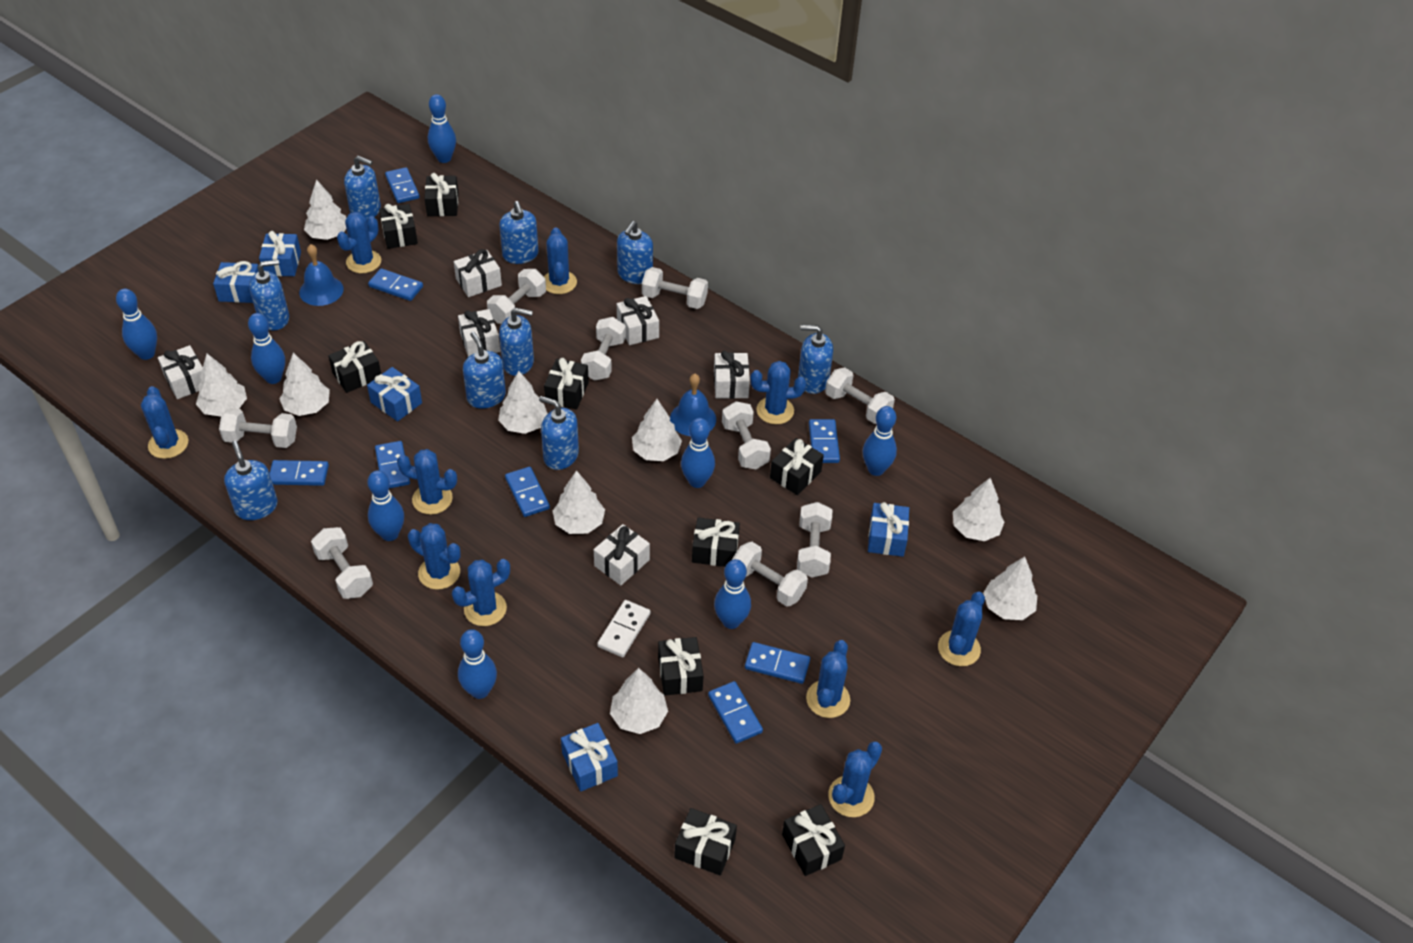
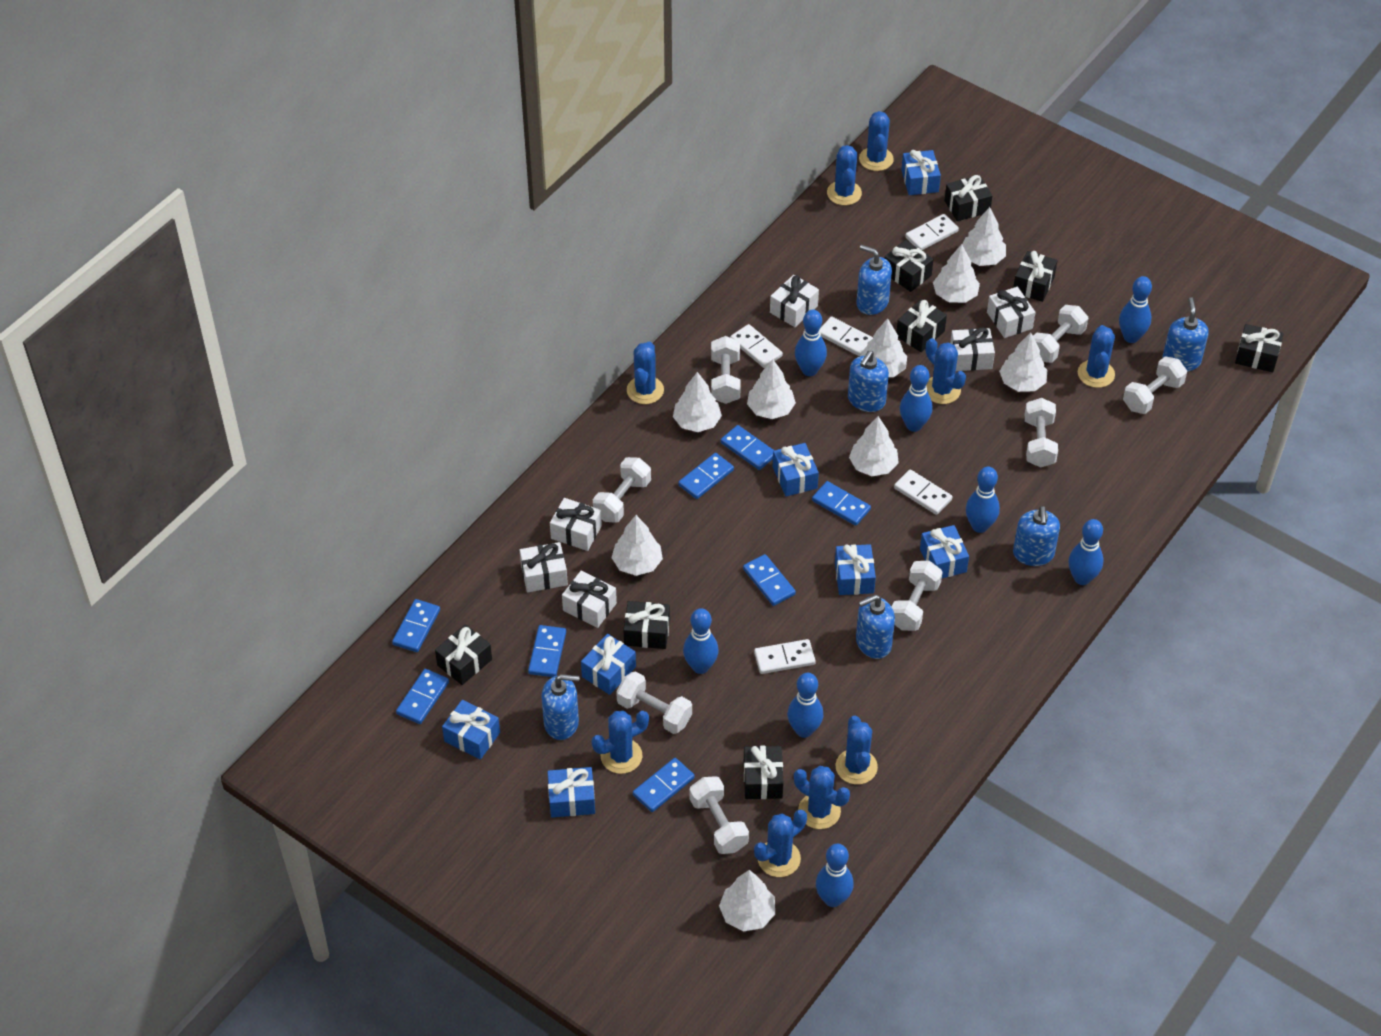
black gift: [328,341,381,393] [379,204,418,249] [424,173,459,216] [544,358,589,410] [658,637,704,696] [674,808,737,876] [692,518,740,567] [770,438,824,495] [782,804,845,876] = 9 -> [435,624,492,685] [624,601,670,649] [744,746,783,799] [884,240,933,292] [896,299,947,352] [944,175,992,221] [1013,251,1057,302] [1235,324,1284,372] = 8
blue bell: [299,244,344,306] [670,374,716,436] = 2 -> none = 0
blue cactus: [141,386,188,459] [337,212,381,273] [397,449,457,515] [408,523,460,590] [452,559,510,626] [544,227,577,294] [751,361,806,424] [806,640,850,718] [828,742,882,817] [938,592,985,666] = 10 -> [592,711,649,774] [627,342,664,404] [754,810,807,877] [794,766,850,829] [827,145,862,205] [836,716,878,784] [859,111,894,171] [926,338,966,404] [1078,325,1115,388] = 9
blue gift: [213,261,259,303] [259,231,301,276] [367,367,422,421] [561,723,618,791] [868,502,909,557] = 5 -> [442,700,500,760] [547,767,595,818] [581,634,636,695] [773,443,819,496] [835,544,876,595] [901,150,941,195] [920,525,969,578] = 7
blue soap dispenser: [224,441,278,520] [249,260,289,330] [344,156,381,220] [463,332,506,408] [499,201,539,264] [499,308,534,376] [539,396,579,470] [617,221,653,284] [798,325,833,394] = 9 -> [541,674,580,740] [848,351,889,412] [856,245,892,315] [856,594,895,659] [1013,506,1060,566] [1162,297,1209,372] = 6
white domino: [597,600,650,657] = 1 -> [730,324,783,368] [754,639,816,674] [820,316,873,356] [894,469,952,515] [905,214,959,250] = 5
white dumbbell: [219,408,297,448] [311,527,373,599] [487,269,546,324] [581,317,626,381] [642,267,708,309] [722,401,771,469] [732,542,808,607] [797,502,832,578] [825,367,895,424] = 9 -> [593,457,651,523] [616,671,692,734] [690,776,749,854] [711,336,741,404] [892,561,943,631] [1025,398,1058,467] [1033,305,1088,363] [1123,356,1187,414] = 8

